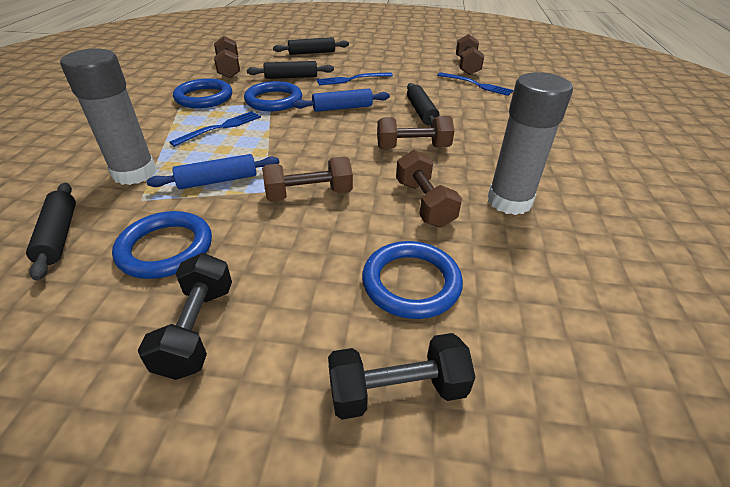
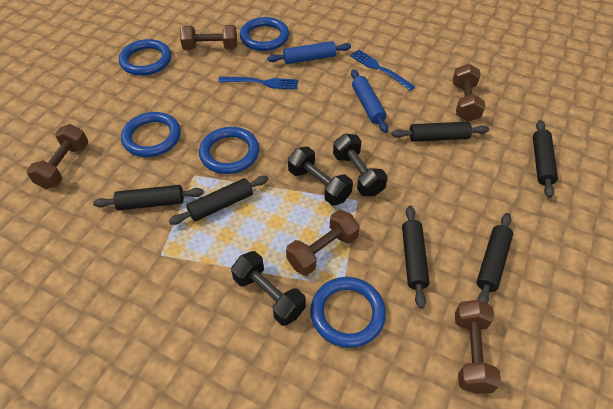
black dumbbell: [138,253,232,380] [328,333,475,420] = 2 -> [231,251,306,326] [288,146,353,205] [333,133,388,196] = 3
black rolling pin: [26,183,76,281] [247,61,334,79] [273,37,349,55] [407,83,440,127] = 4 -> [93,185,204,211] [169,176,268,225] [392,122,489,142] [402,206,430,309] [476,213,513,304] [533,120,558,198] = 6
blue fork: [169,111,261,147] [316,72,393,86] [437,72,513,96] = 3 -> [218,77,298,90] [350,50,415,91] = 2
blue ring: [112,211,212,279] [173,78,232,108] [244,81,302,111] [362,241,463,319] = 4 -> [119,39,171,76] [121,112,181,157] [199,127,259,174] [240,17,289,51] [310,277,386,348] = 5
grey glue stick: [60,48,156,185] [488,72,573,215] = 2 -> none = 0

